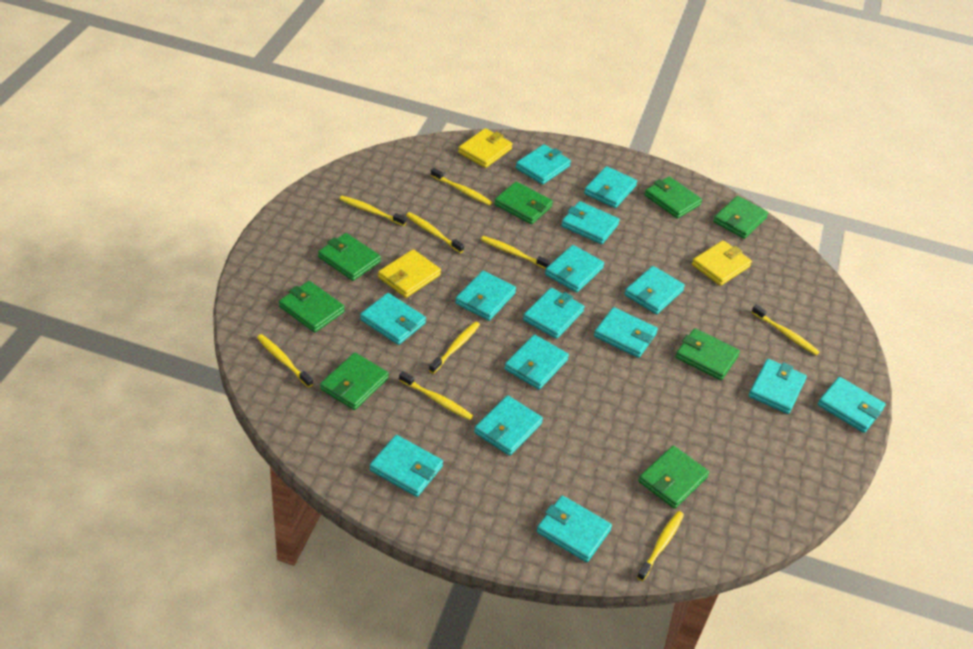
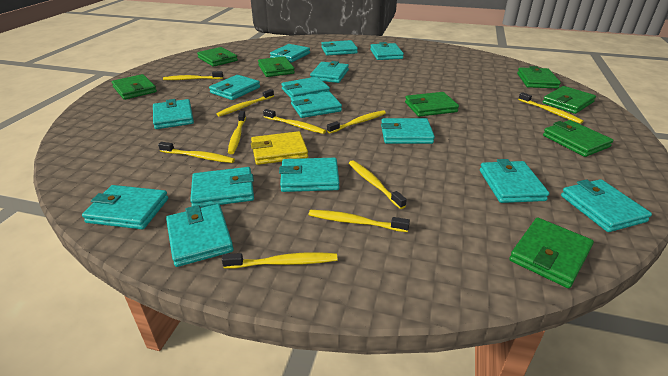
yellow toothbrush: [257,334,313,388] [340,196,406,226] [399,371,473,420] [406,212,464,253] [429,321,480,374] [431,168,492,205] [481,236,550,269] [637,511,684,581] [751,304,820,355] = 9 -> [158,142,235,163] [163,71,223,80] [217,89,274,116] [222,252,337,269] [228,111,246,154] [263,109,326,134] [309,210,410,232] [327,110,386,134] [349,160,407,209] [518,92,584,124] = 10
yellow wallet: [378,249,441,298] [458,128,513,168] [692,240,752,286] = 3 -> [251,131,308,165] = 1

